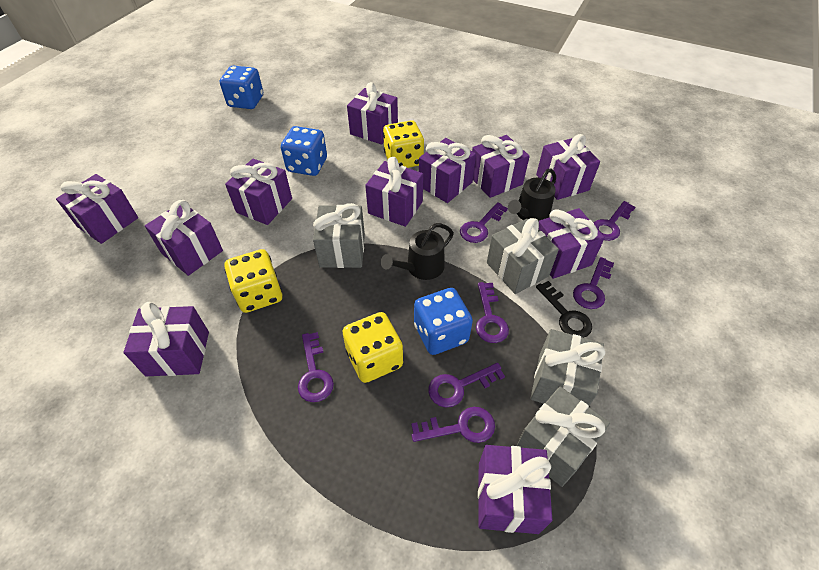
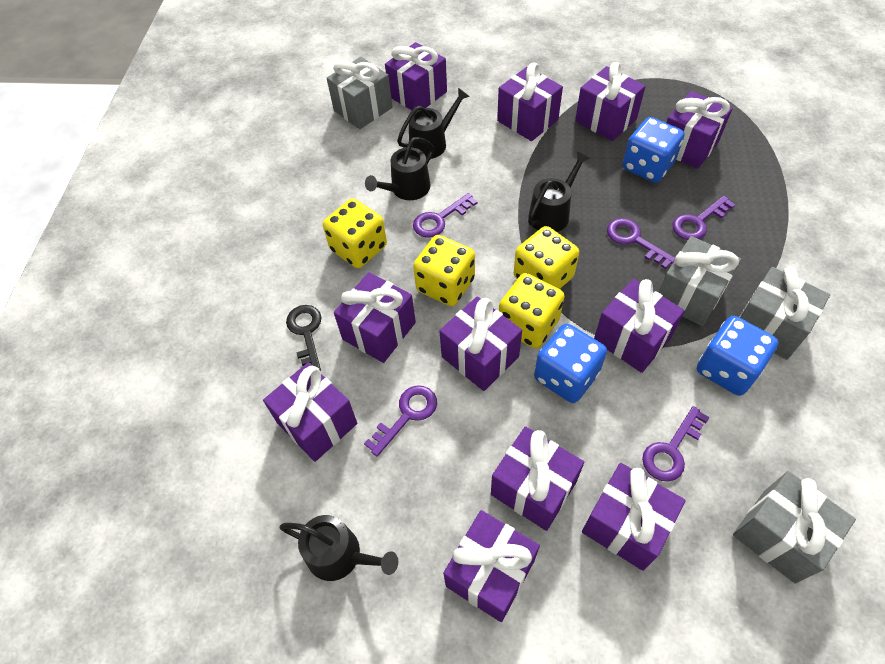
black watering can: [381,223,454,280] [508,169,556,221] = 2 -> [280,515,398,581] [365,137,434,200] [397,88,470,159] [528,151,590,232] = 4
purple key: [298,332,334,402] [411,407,495,443] [428,363,505,407] [460,202,508,243] [476,282,509,343] [573,257,614,309] [593,201,635,241] = 7 -> [364,385,437,457] [413,193,477,238] [607,218,675,269] [642,406,710,482] [673,196,735,240] = 5
yellow dice: [225,249,282,313] [342,312,403,383] [383,120,424,168] = 3 -> [323,198,387,268] [413,235,475,306] [499,273,565,348] [514,226,579,289] = 4

